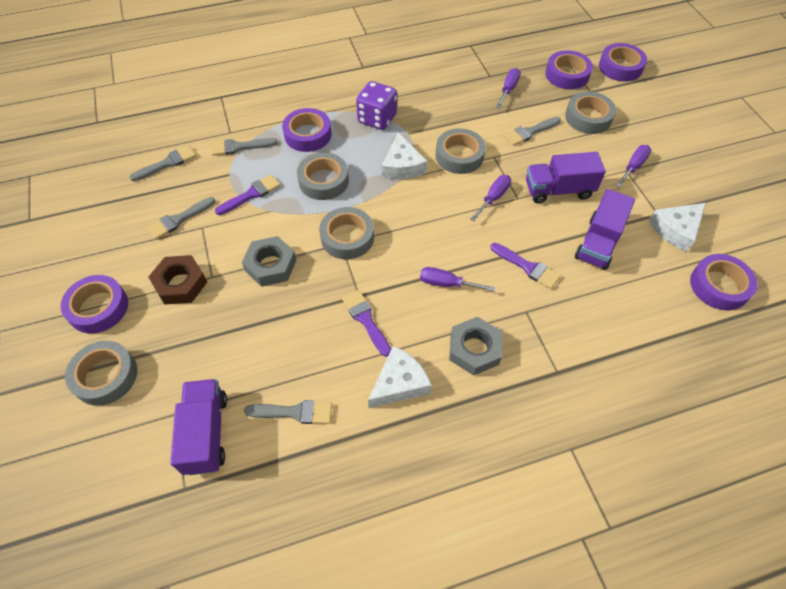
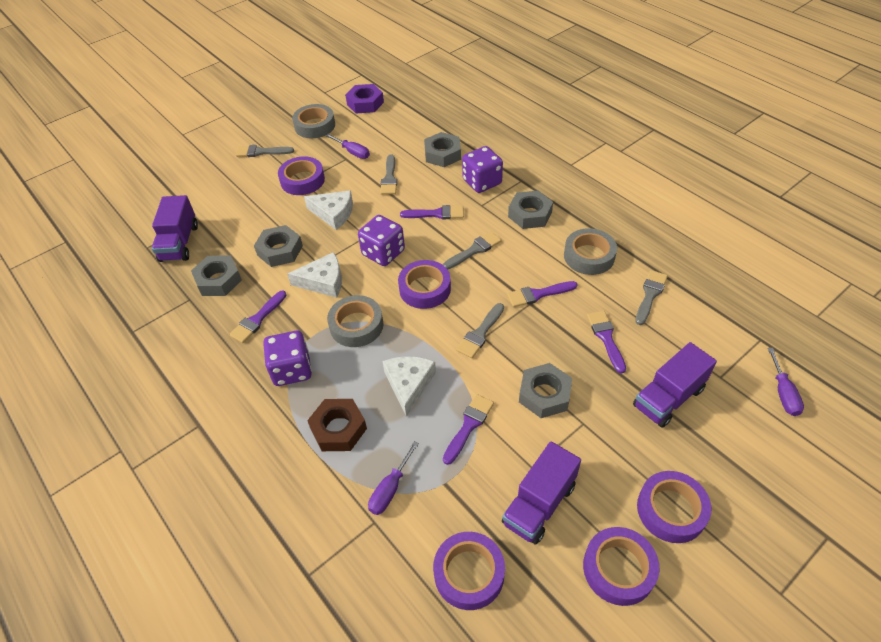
grey nut: [242,236,296,287] [449,317,502,376] = 2 -> [191,256,242,296] [254,225,303,267] [424,132,461,167] [508,191,553,229] [519,363,572,418] = 5
grey tape: [65,341,137,406] [297,153,349,200] [319,207,374,259] [436,128,486,174] [565,92,616,134] = 5 -> [292,104,335,138] [327,295,383,347] [564,228,617,275] = 3
purple brush: [215,175,280,215] [342,290,391,357] [491,243,561,289] = 3 -> [229,291,287,343] [400,205,464,219] [443,394,494,465] [507,281,578,307] [587,311,626,373] = 5
purple dice: [356,81,397,130] = 1 -> [263,331,312,386] [358,215,405,266] [462,146,503,193] = 3
purple nut: none = 0 -> [345,84,384,114] = 1
purple screwdriver: [420,267,495,291] [471,175,511,221] [496,68,521,108] [616,145,651,187] = 4 -> [326,134,370,159] [368,441,419,515] [768,348,804,416] = 3

